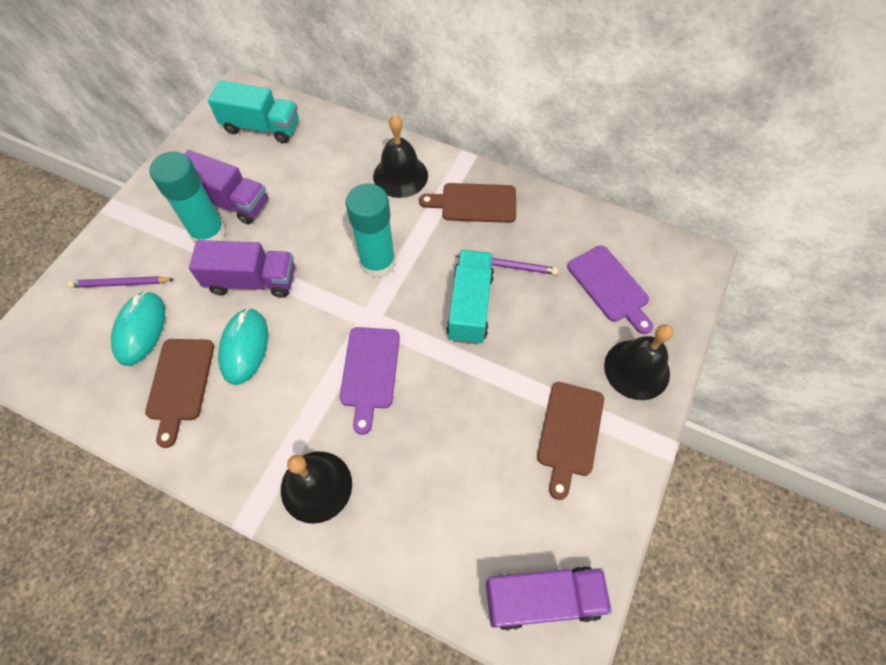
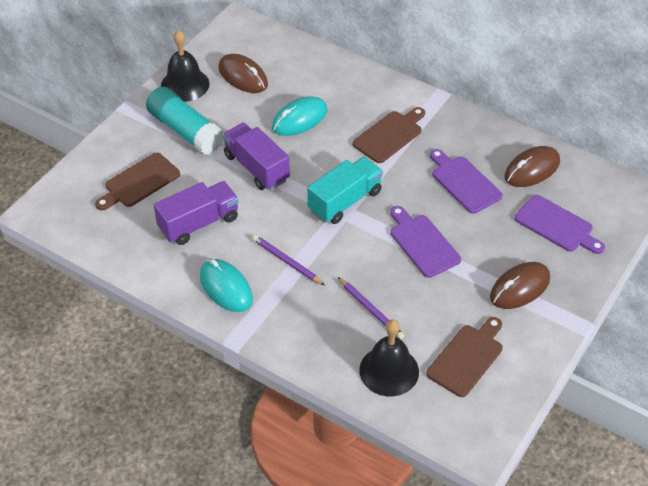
black bell: [281,451,352,524] [373,114,428,198] [604,324,673,400] = 3 -> [161,30,209,102] [359,320,419,396] = 2
brown mouse: none = 0 -> [219,54,268,93] [490,262,550,309] [504,146,560,187] = 3
purple cutting board: [340,327,400,435] [567,245,653,334] = 2 -> [390,206,461,278] [430,149,503,214] [515,195,605,254] = 3
purple truck: [184,150,268,224] [189,240,295,298] [486,566,612,631] = 3 -> [154,181,239,245] [223,123,290,190] = 2
turquoise glue stick: [149,151,226,244] [345,184,396,278] = 2 -> [146,87,223,155] = 1
turquoise truck: [208,80,299,143] [446,250,494,344] = 2 -> [307,157,383,224] = 1

